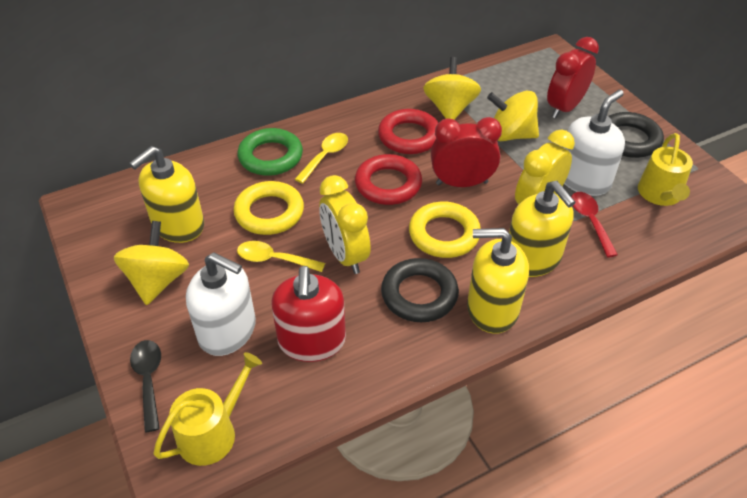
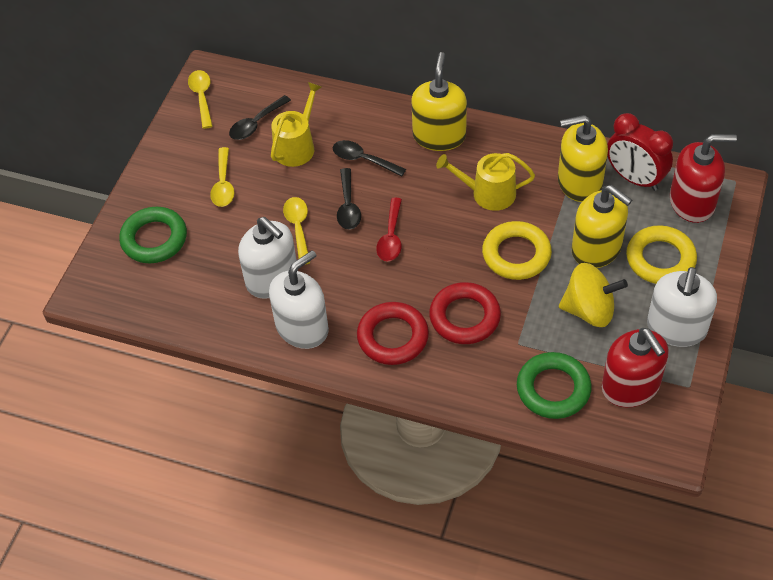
black ring: [381,258,459,322] [608,112,664,158] = 2 -> none = 0
black spoon: [130,340,161,432] = 1 -> [229,95,291,140] [333,140,406,177] [337,168,361,229] = 3
green ring: [237,128,303,176] = 1 -> [119,207,187,263] [517,352,591,419] = 2
red clock: [431,117,502,187] [547,37,599,118] = 2 -> [607,113,673,191] = 1
red soap dispenser: [271,266,346,362] = 1 -> [602,328,669,407] [670,134,737,223] = 2
white soap dispenser: [186,252,256,356] [564,90,625,196] = 2 -> [238,217,298,299] [269,250,329,349] [647,267,717,347] = 3
yellow clock: [319,175,371,274] [515,129,575,204] = 2 -> none = 0
yellow spinning top: [114,221,189,305] [423,57,481,120] [487,91,539,141] = 3 -> [559,263,628,327] = 1
yellow spoon: [237,241,325,272] [295,133,348,184] = 2 -> [188,70,213,129] [210,147,235,207] [283,197,310,265] = 3

